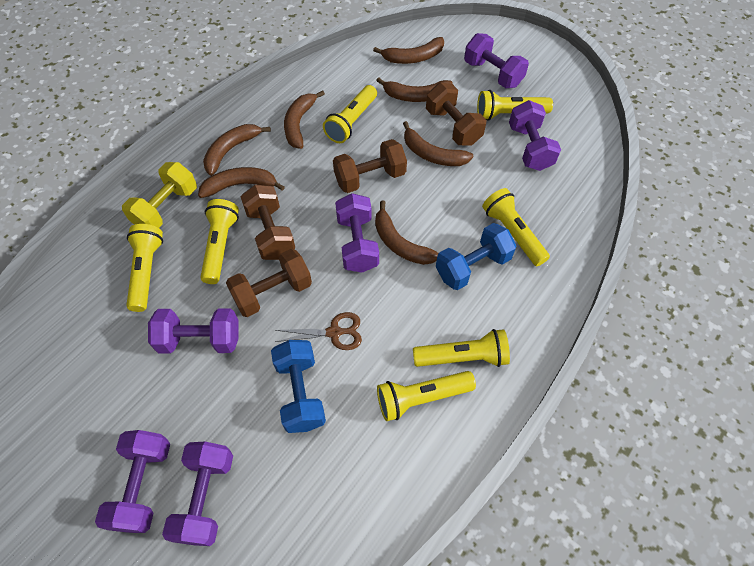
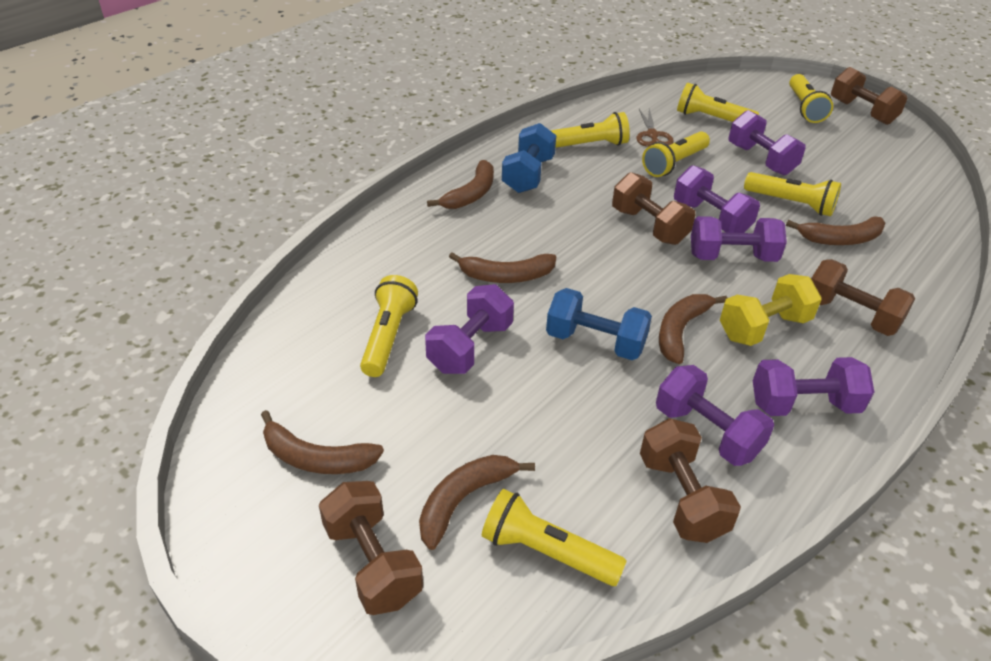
brown banana: [198,167,285,198] [203,124,271,176] [284,90,325,149] [373,37,444,64] [375,200,438,265] [376,77,452,102] [403,121,473,166] = 7 -> [261,410,384,474] [419,455,535,550] [427,160,494,209] [449,252,556,283] [659,294,727,364] [786,216,885,245] = 6
brown dumbbell: [226,249,312,317] [240,185,295,260] [333,139,407,193] [426,83,486,146] = 4 -> [319,481,423,615] [612,172,695,245] [640,418,741,543] [811,259,915,336] [831,67,907,125] = 5

